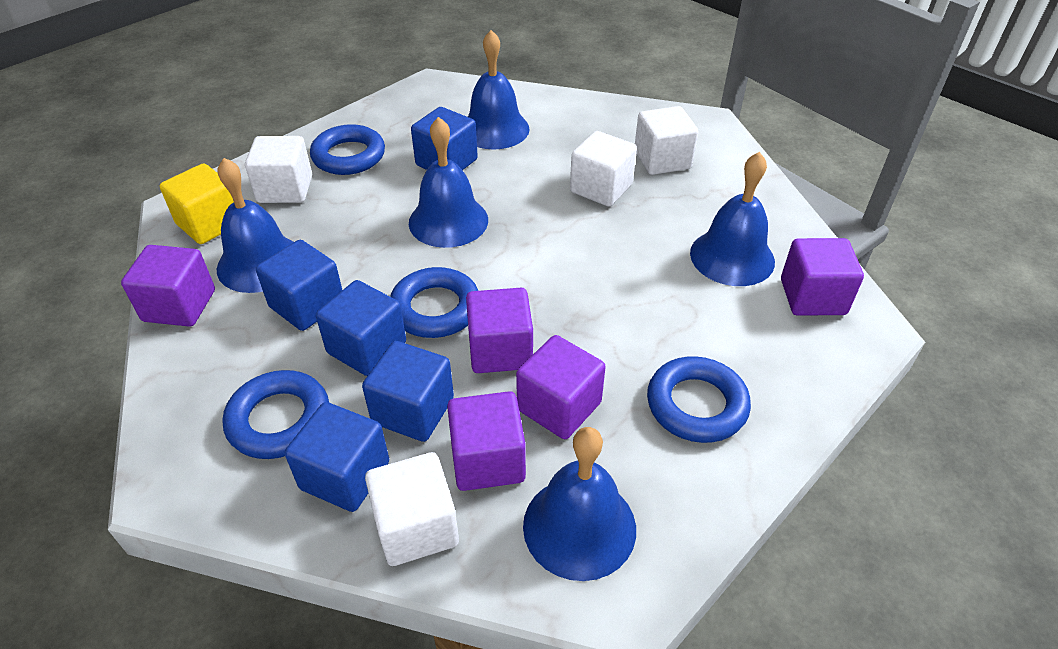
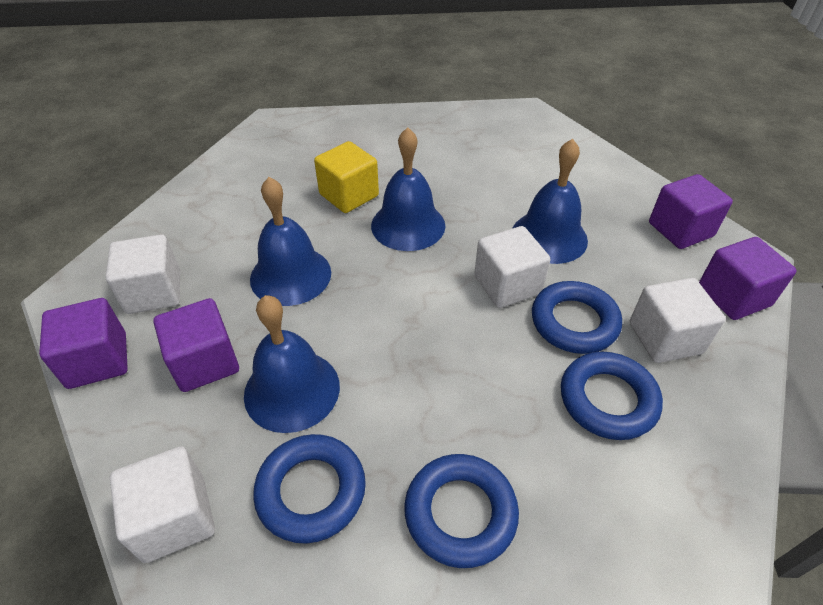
blue bell: [217,158,294,293] [409,117,488,248] [468,30,530,149] [523,427,636,581] [690,152,775,286] = 5 -> [244,295,340,433] [250,177,331,306] [371,127,445,251] [512,139,588,264] = 4
blue cube: [256,240,342,331] [285,402,389,512] [316,280,406,376] [362,341,454,442] [411,107,478,170] = 5 -> none = 0
purple cube: [121,245,215,327] [447,391,526,491] [466,288,533,373] [516,335,606,439] [781,238,864,315] = 5 -> [39,298,128,389] [153,298,239,392] [649,174,733,249] [699,237,797,320] = 4

